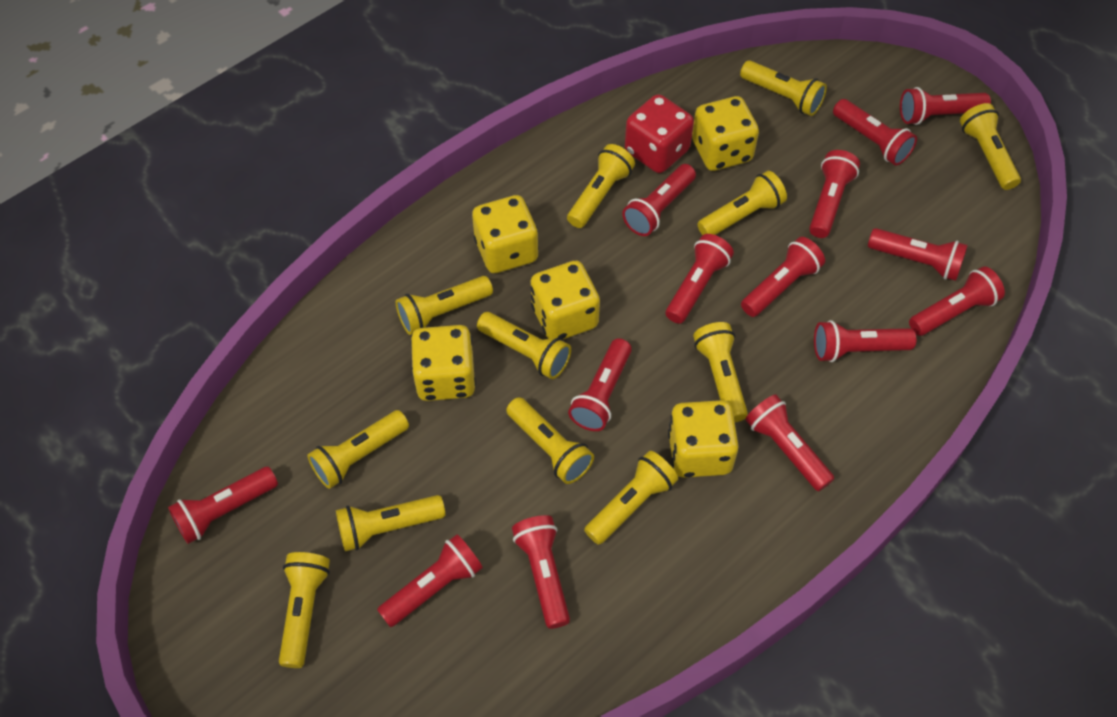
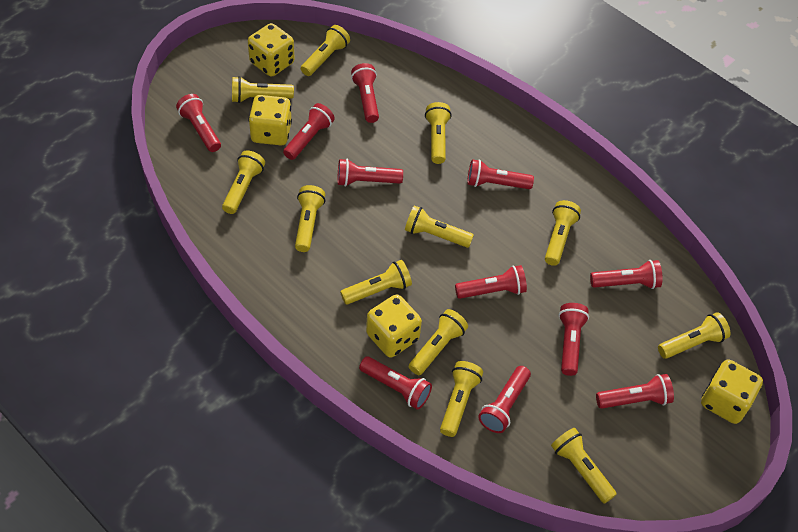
red dice: [625,94,694,173] = 1 -> none = 0
red flashlight: [168,467,278,544] [377,534,483,627] [512,515,570,629] [568,338,632,431] [622,164,696,236] [666,234,734,324] [741,237,825,317] [745,394,834,491] [809,150,860,238] [814,320,916,362] [833,99,917,166] [868,228,968,281] [900,87,991,125] [909,266,1005,336] = 14 -> [176,94,221,152] [283,103,335,160] [337,159,403,187] [351,63,379,123] [359,356,432,410] [455,265,527,299] [467,159,534,189] [478,366,531,433] [559,303,589,376] [590,260,662,289] [596,374,674,409] = 11
yellow dice: [410,325,476,401] [472,195,539,273] [530,261,600,340] [668,400,739,478] [692,96,759,171] = 5 -> [248,23,295,77] [249,95,292,145] [366,294,422,358] [701,359,763,424] = 4

